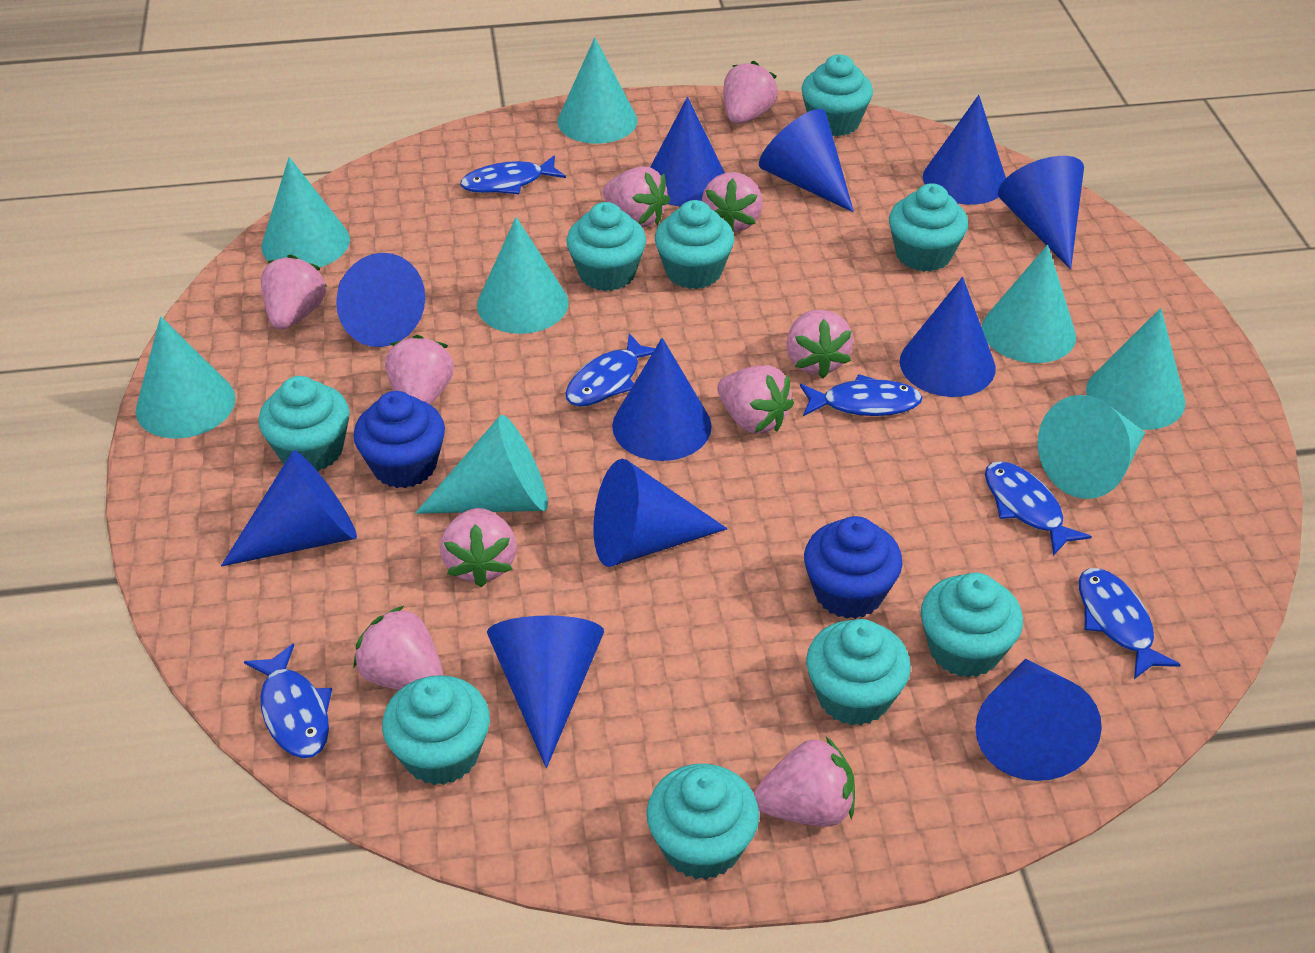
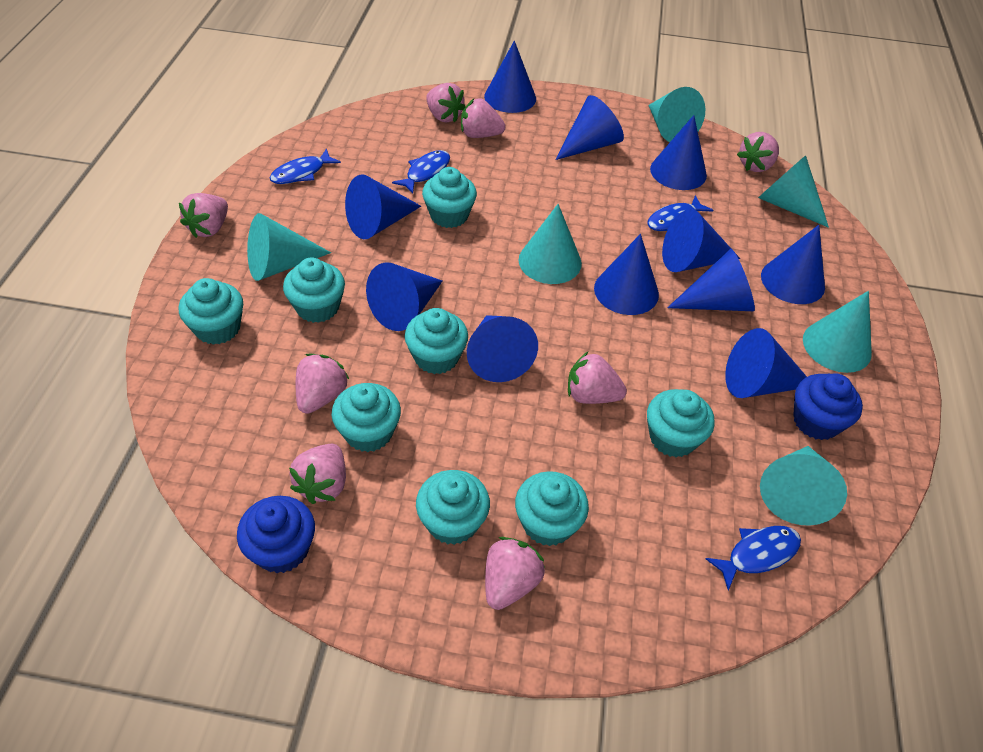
blue fish: [244,643,332,758] [460,155,566,194] [566,333,655,407] [800,374,923,416] [985,461,1092,556] [1079,568,1181,679] = 6 -> [270,149,341,184] [392,150,450,194] [647,195,713,231] [706,526,801,590] = 4
pink strawberry: [261,255,327,330] [354,606,443,690] [385,335,454,405] [440,508,517,587] [603,167,670,227] [702,172,763,232] [717,365,794,434] [724,61,778,124] [754,737,855,827] [787,310,853,378] = 10 -> [179,193,228,238] [289,444,346,504] [296,354,350,414] [426,83,466,122] [461,98,506,138] [485,537,545,610] [568,352,627,404] [737,132,779,172] = 8
turquoise cone: [136,316,235,439] [261,157,350,267] [415,415,548,514] [477,217,569,334] [558,38,637,144] [982,245,1076,363] [1038,395,1145,499] [1086,308,1185,430] = 8 -> [247,213,331,281] [519,204,582,284] [648,87,705,142] [758,155,829,228] [760,446,847,526] [803,291,872,373] = 6
turquoise cupcake: [258,376,350,471] [382,675,490,785] [566,202,646,291] [647,764,759,880] [655,200,734,289] [801,54,873,137] [806,619,911,726] [889,183,968,272] [921,573,1023,678] = 9 -> [179,278,243,345] [283,258,345,323] [331,383,401,452] [405,308,468,374] [416,470,490,545] [422,167,477,228] [515,471,589,546] [647,389,715,457] = 8

